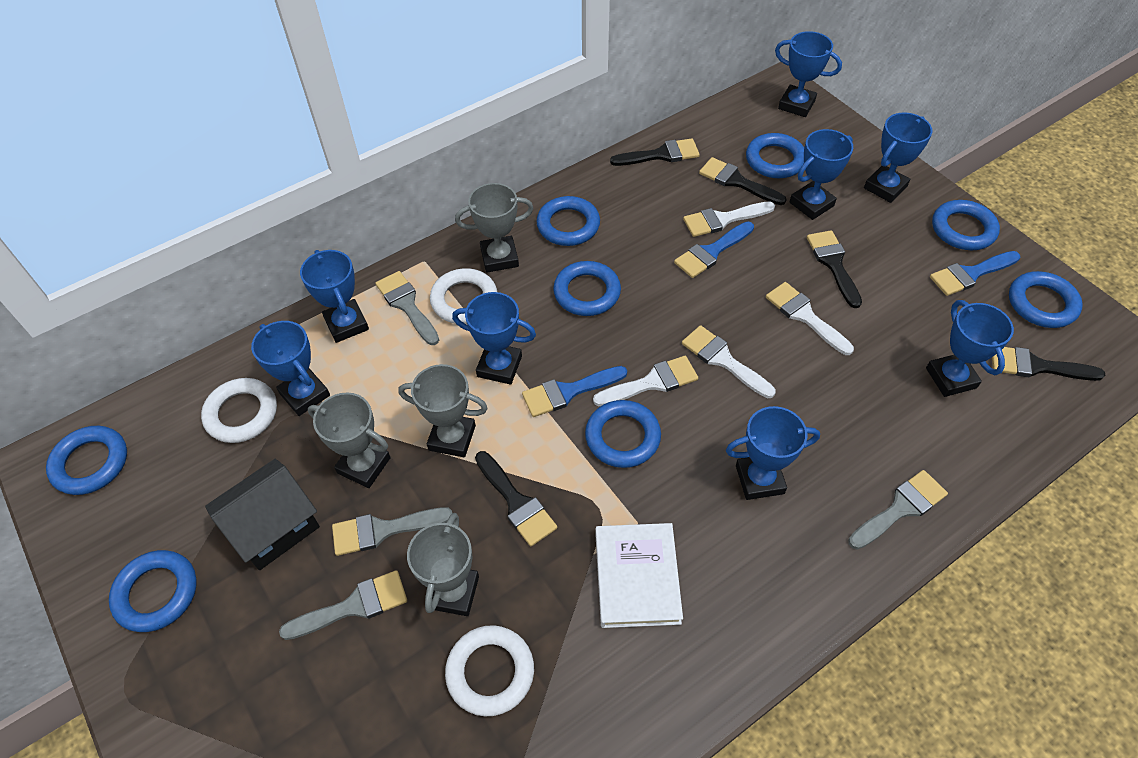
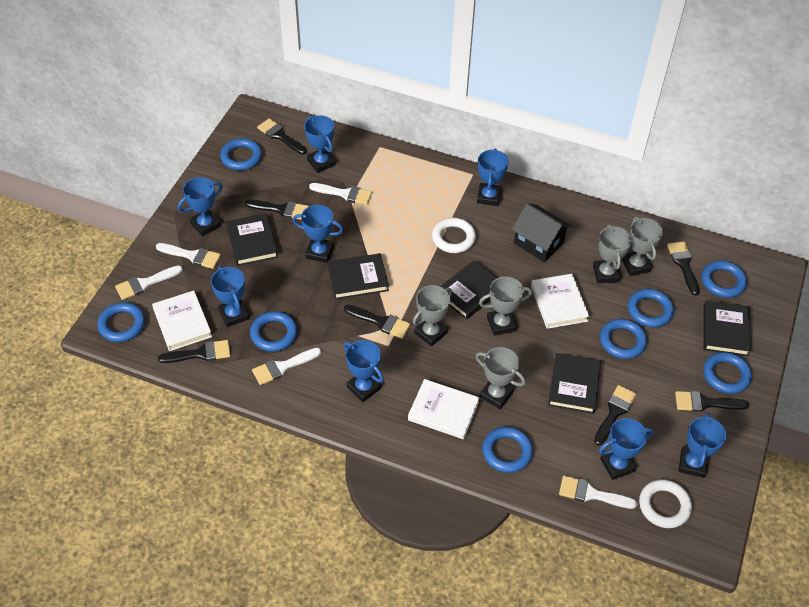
black book: none = 0 -> [226,213,278,266] [328,253,389,300] [440,260,497,320] [548,353,601,414] [704,300,751,356] = 5
black brush: [475,451,557,546] [610,138,700,166] [699,157,787,205] [807,230,862,308] [992,347,1105,381] = 5 -> [158,340,230,363] [245,199,309,220] [257,118,307,155] [344,305,410,339] [594,385,636,445] [667,242,700,296] [675,391,749,412] = 7
blue brush: [522,366,627,417] [674,222,754,278] [930,251,1020,296] = 3 -> none = 0
grey brush: [279,570,407,640] [332,507,452,556] [376,271,439,345] [848,470,948,550] = 4 -> none = 0
grey trophy: [308,393,391,488] [398,364,488,457] [407,513,479,616] [455,183,534,272] = 4 -> [413,285,452,347] [475,347,526,409] [479,276,532,336] [593,224,632,283] [622,217,663,276] = 5
white book: [595,523,683,628] = 1 -> [152,291,212,351] [408,379,480,439] [531,274,589,329] = 3
white brush: [593,356,698,406] [682,325,776,398] [683,202,775,237] [766,282,854,355] = 4 -> [115,265,183,300] [156,243,221,269] [252,347,322,385] [309,183,372,205] [559,475,638,509] = 5
white ring: [201,378,277,443] [430,268,497,324] [445,625,534,716] = 3 -> [432,218,476,253] [639,479,692,528] = 2

